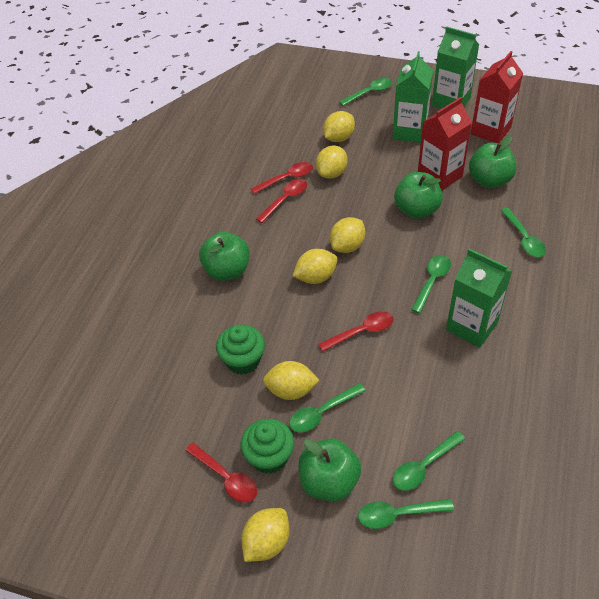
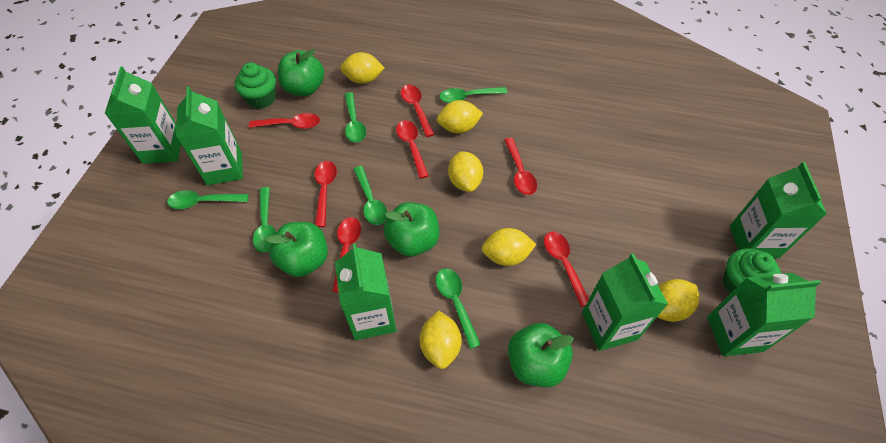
green carton: [393,51,433,143] [432,27,479,109] [446,248,512,348] = 3 -> [105,66,181,164] [176,86,243,185] [335,243,397,340] [582,253,668,351] [707,273,821,357] [730,162,827,258] = 6
red carton: [418,97,472,190] [471,51,523,143] = 2 -> none = 0
red spoon: [185,443,257,502] [251,162,313,194] [256,179,307,223] [318,311,394,352] = 4 -> [249,113,320,129] [315,161,337,227] [332,217,361,293] [396,120,429,179] [401,85,435,137] [504,138,537,195] [544,231,589,307] = 7

